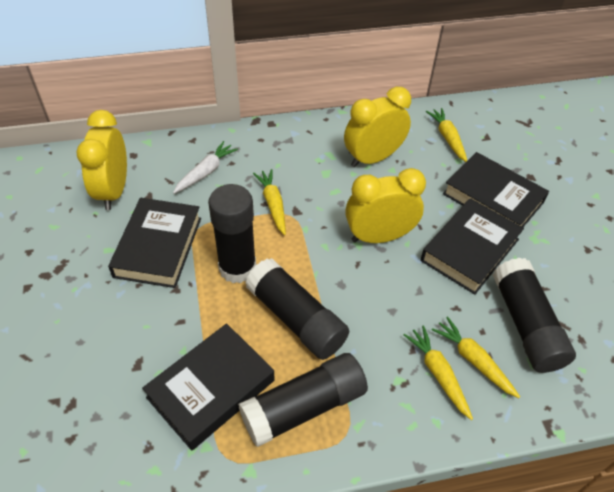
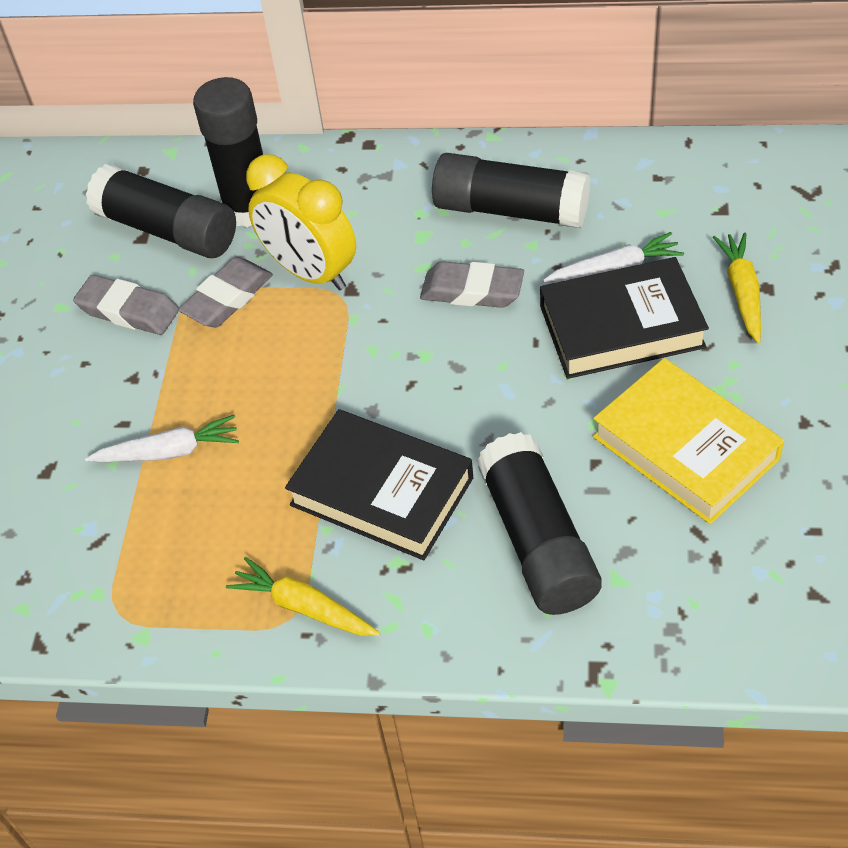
black book: [108,198,201,288] [142,323,274,450] [421,198,524,295] [443,152,549,227] = 4 -> [285,409,473,560] [540,257,709,379] = 2
grey eraser: none = 0 -> [73,275,179,335] [178,257,273,328] [420,261,524,308] = 3
white carrot: [173,141,238,194] = 1 -> [85,415,239,462] [543,232,684,283] = 2
yellow book: none = 0 -> [593,358,784,524] = 1
yellow carrot: [253,169,286,235] [403,326,473,420] [426,108,467,162] [432,316,520,398] = 4 -> [226,557,380,636] [713,232,761,343] = 2
yellow clock: [76,110,127,210] [344,87,411,167] [345,168,426,243] = 3 -> [246,154,356,291] = 1

